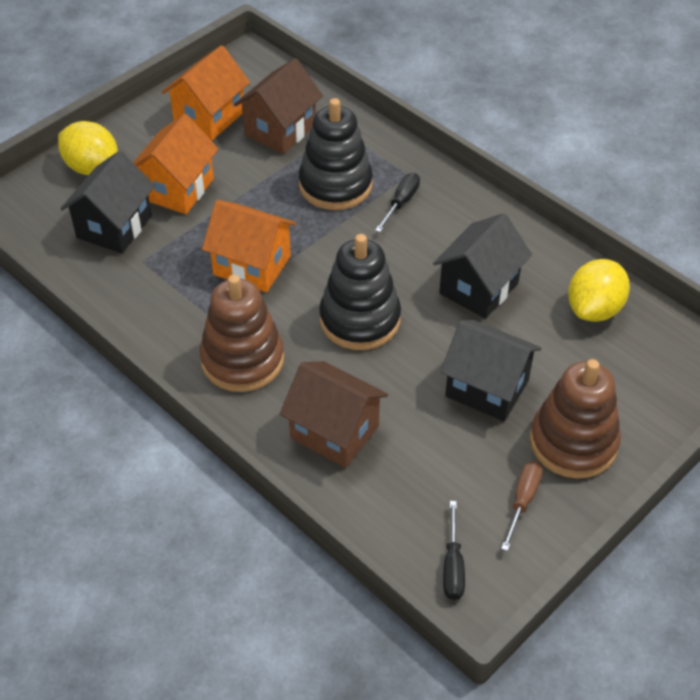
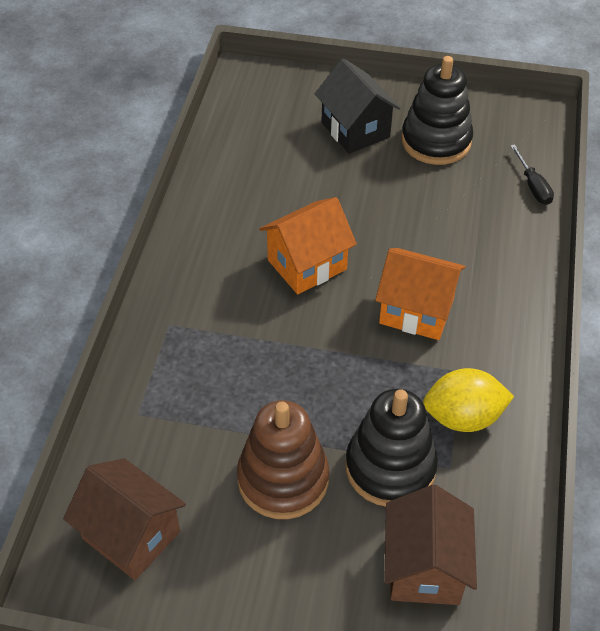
black house: [60,151,155,254] [433,213,532,319] [440,320,542,421] = 3 -> [315,58,401,154] = 1
black screwdriver: [375,173,420,232] [443,501,465,600] = 2 -> [510,144,554,205] = 1
brown screwdriver: [501,462,543,551] = 1 -> none = 0
brown stacking toy: [200,275,284,392] [530,359,621,479] = 2 -> [237,400,329,519] = 1
orange house: [133,114,219,214] [162,45,250,140] [202,200,296,293] = 3 -> [259,197,357,294] [375,248,465,340] = 2
yellow lemon: [58,121,118,175] [568,259,630,322] = 2 -> [423,368,514,432] = 1

